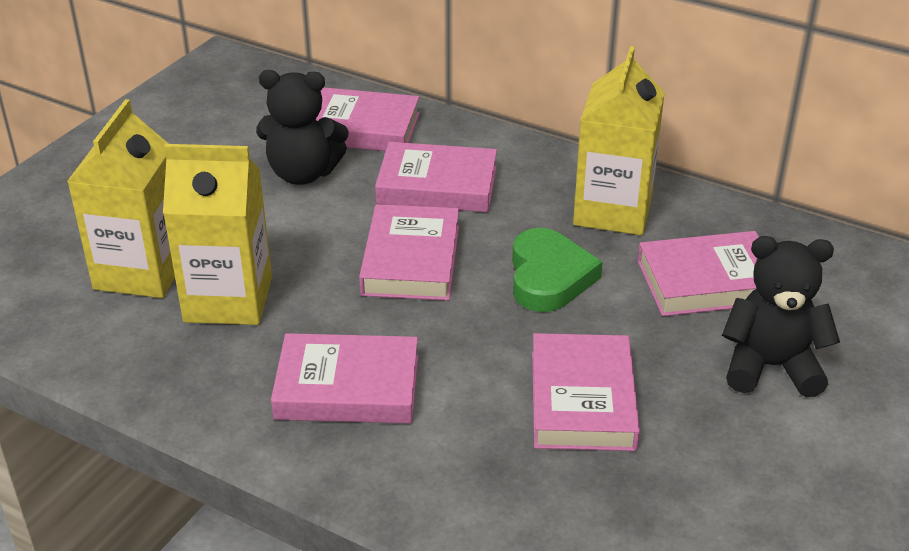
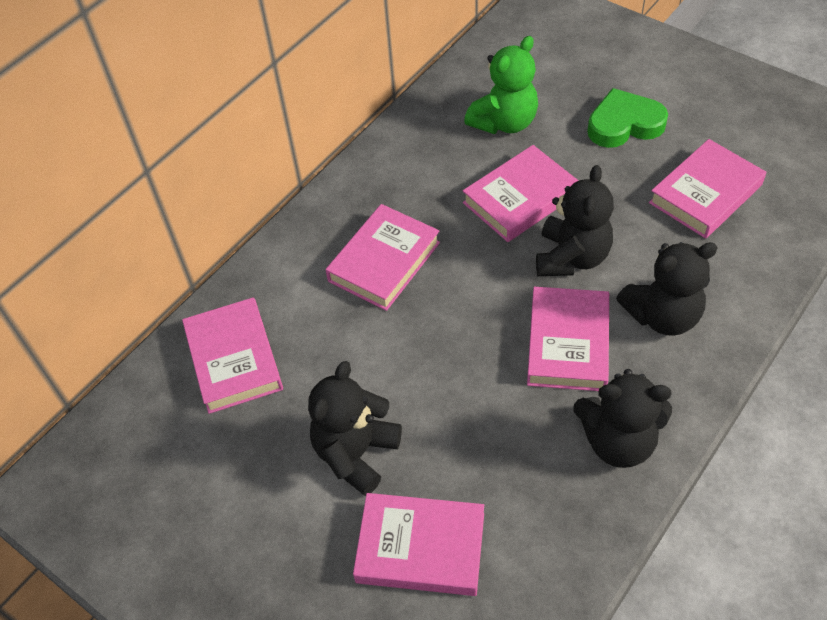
black teddy bear: [256,70,348,185] [722,236,840,397] = 2 -> [308,361,402,496] [536,165,614,276] [573,369,672,468] [616,242,718,336] = 4
green teddy bear: none = 0 -> [464,36,538,134] = 1
yellow carton: [67,99,175,298] [163,144,272,325] [573,46,665,235] = 3 -> none = 0

